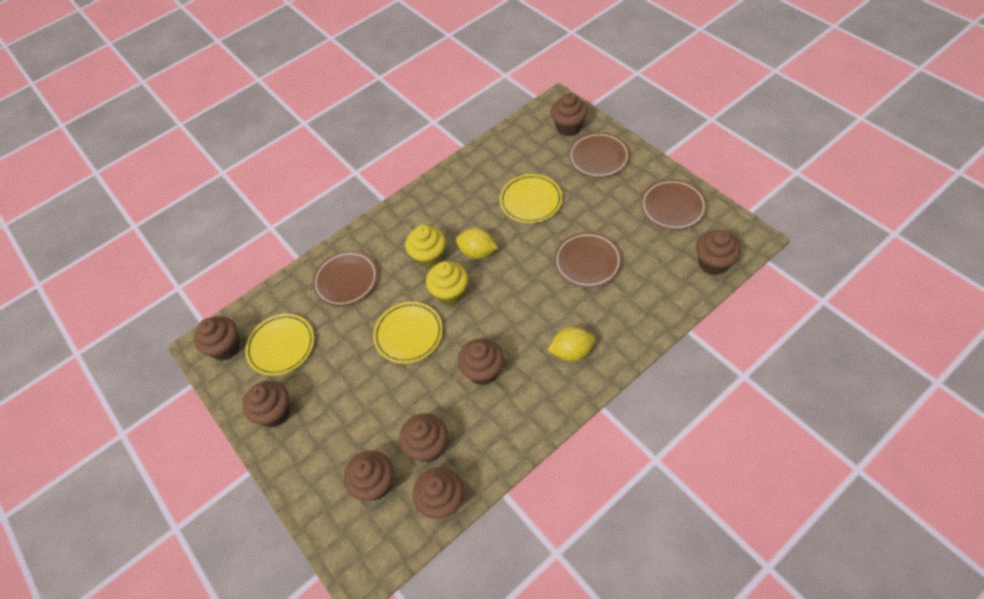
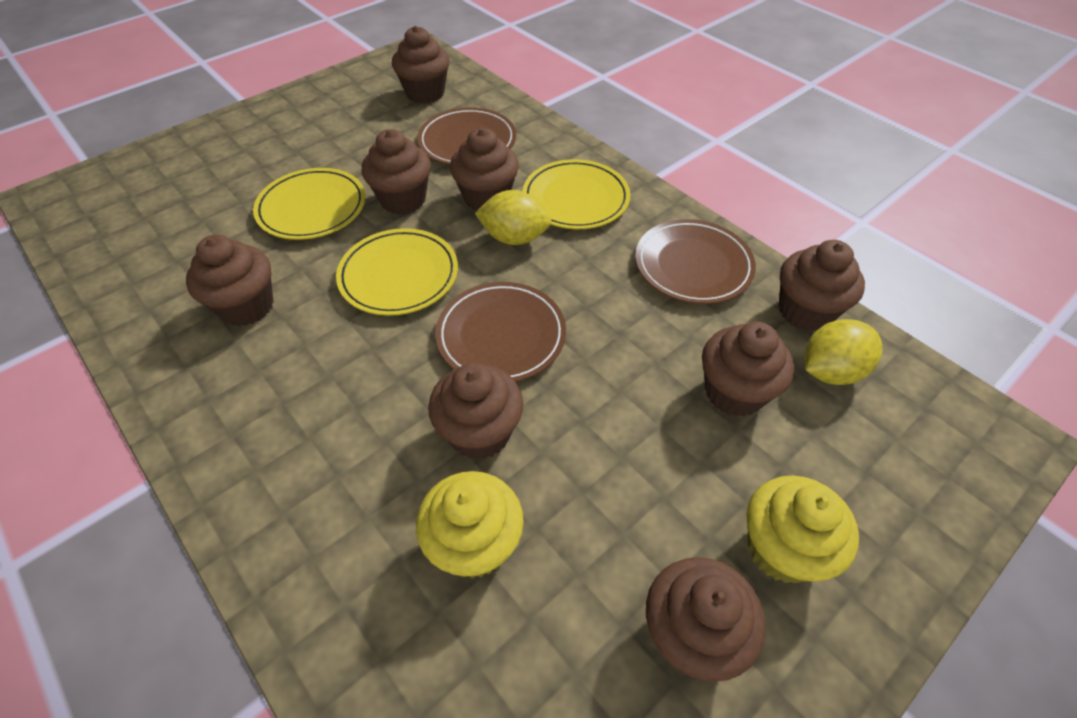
brown plate: [312,251,378,307] [554,232,622,288] [568,132,630,178] [641,179,707,230] = 4 -> [417,107,516,165] [436,282,566,382] [635,219,756,304] = 3

